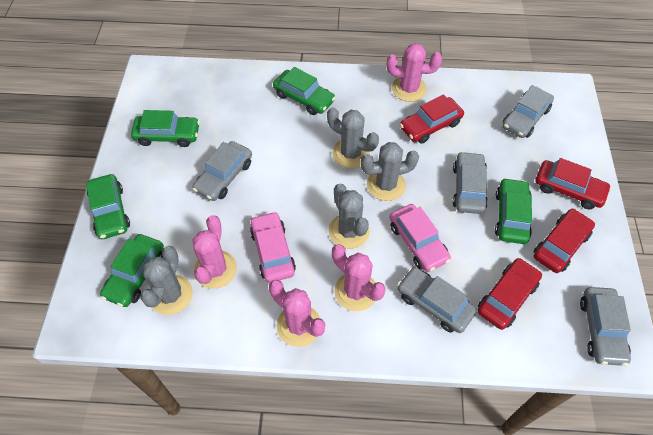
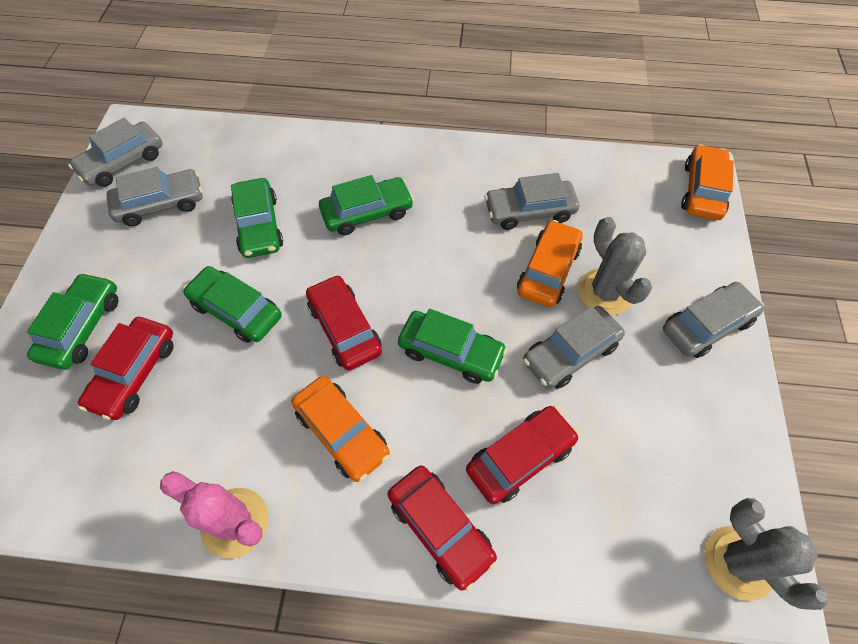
grey cactus: [140,246,193,315] [327,107,379,169] [329,184,370,249] [361,142,419,201] = 4 -> [578,217,652,315] [704,498,827,610] = 2
orange car: none = 0 -> [291,376,390,482] [517,220,583,307] [681,144,734,220] = 3
pink cactus: [193,215,237,289] [269,280,325,347] [332,244,386,311] [386,43,442,102] = 4 -> [160,471,268,559] = 1
pink car: [250,211,296,283] [389,204,451,272] = 2 -> none = 0

